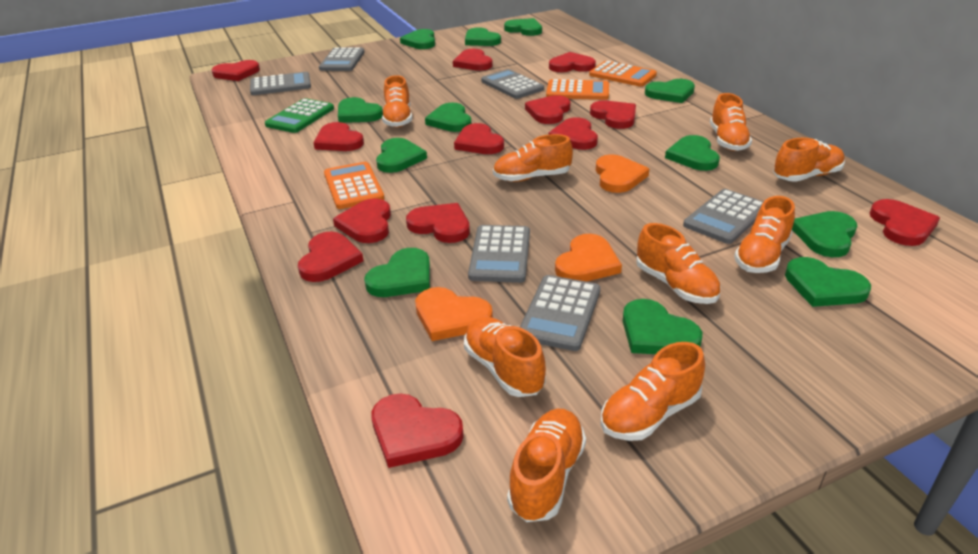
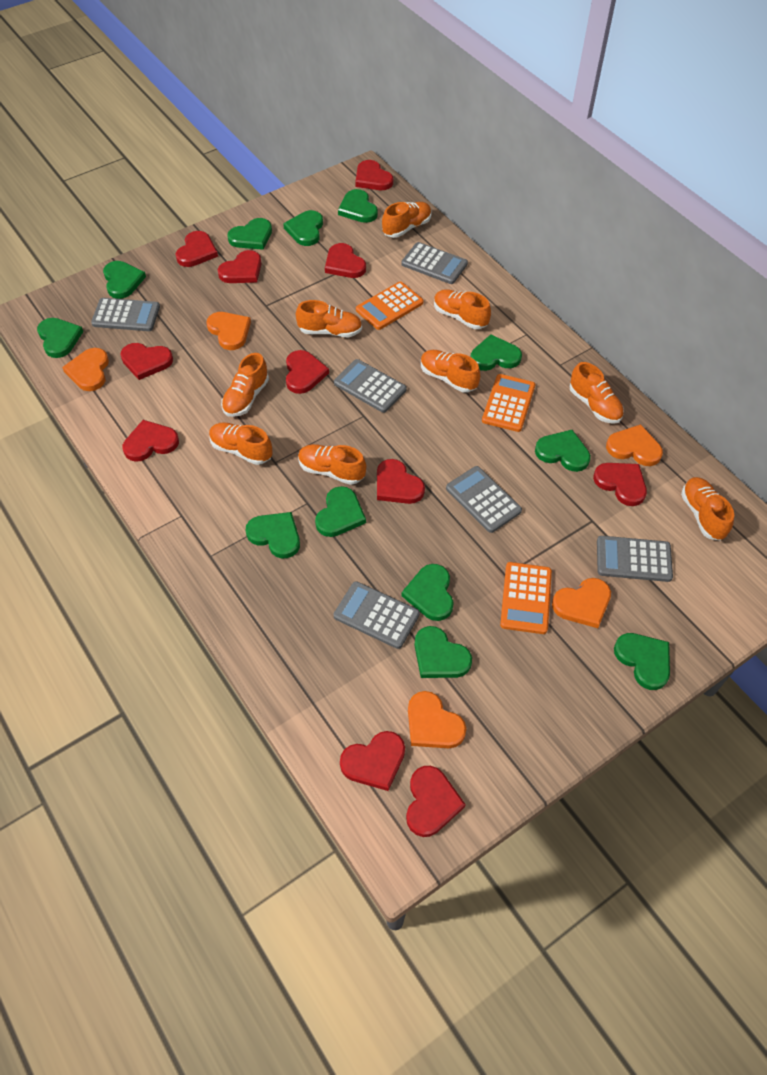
green calculator: [265,98,334,133] = 1 -> none = 0
orange heart: [415,287,493,341] [555,234,622,282] [596,154,649,193] = 3 -> [62,348,109,391] [206,312,251,350] [408,691,466,748] [552,578,611,628] [606,424,663,466] = 5
red heart: [212,60,260,81] [298,231,364,282] [314,122,364,151] [333,199,391,243] [372,393,464,468] [406,203,470,243] [453,49,493,71] [454,123,504,154] [525,95,571,124] [548,117,598,150] [549,52,596,72] [590,100,636,129] [870,199,940,246] = 13 -> [120,343,173,380] [123,420,179,462] [175,231,218,267] [218,250,261,283] [286,350,329,394] [325,243,366,278] [340,731,405,791] [355,160,393,190] [377,459,425,504] [406,766,466,837] [593,463,647,506] = 11

